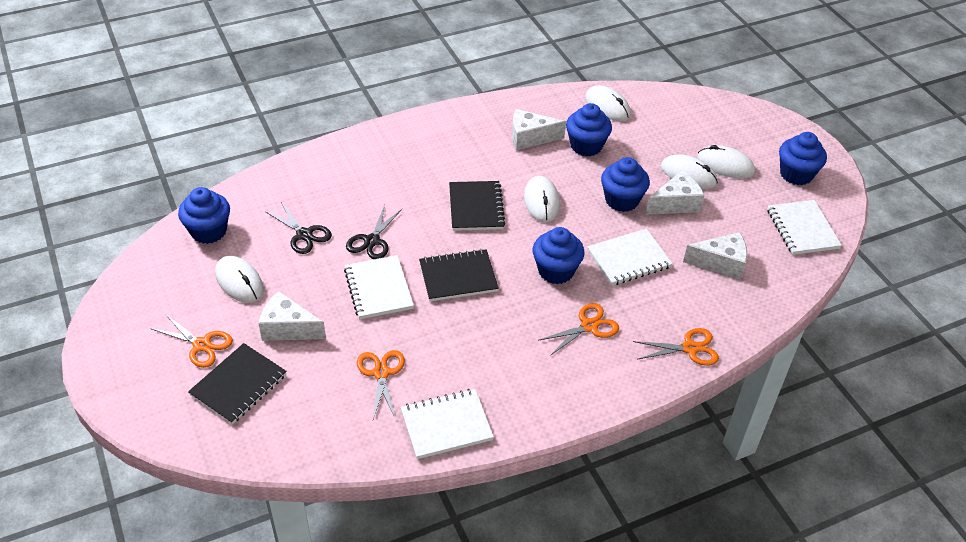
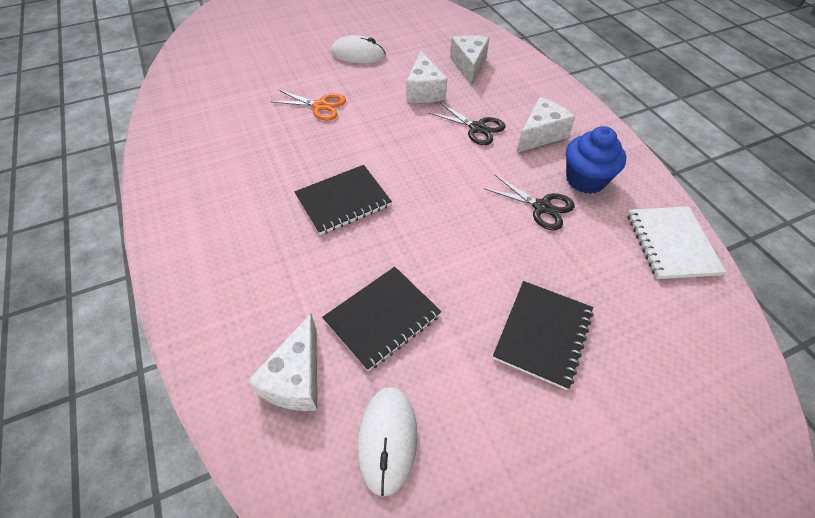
blue cupcake: [178,187,230,244] [533,227,585,284] [566,103,612,156] [601,157,650,212] [779,132,827,185] = 5 -> [566,126,626,194] = 1
orange scissors: [150,314,233,368] [357,350,405,419] [538,303,619,356] [633,328,719,366] = 4 -> [271,90,346,120] = 1
white mouse: [215,256,264,303] [524,176,560,222] [585,86,631,121] [661,154,718,189] [697,145,755,179] = 5 -> [331,35,386,63] [357,387,417,497] = 2
white notebook: [344,255,414,319] [401,389,494,459] [587,229,673,285] [767,200,842,255] = 4 -> [627,207,726,279] = 1

